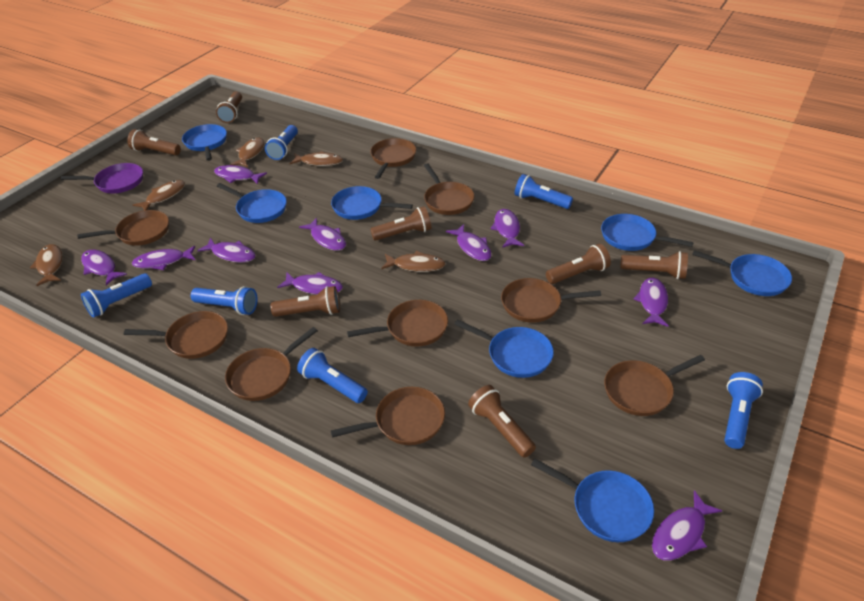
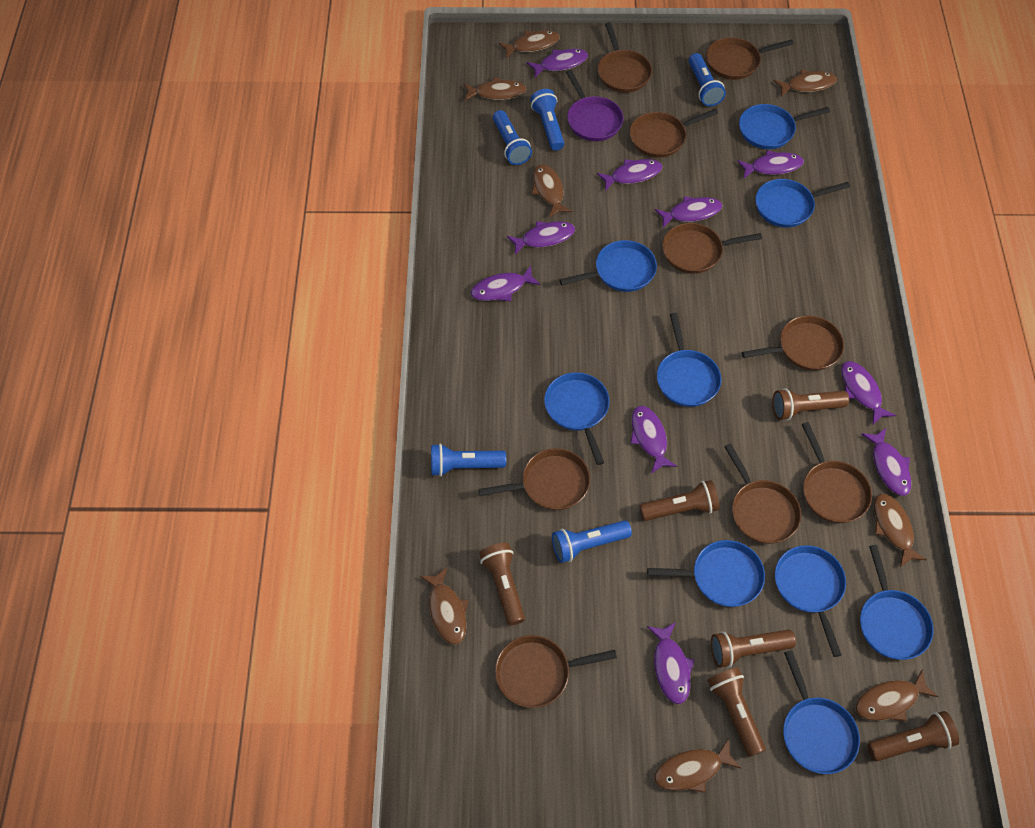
blue flashlight: [81,273,152,318] [191,286,257,315] [265,125,298,160] [297,348,368,403] [515,174,573,209] [724,372,763,449] = 6 -> [431,444,506,477] [493,110,532,165] [530,89,564,151] [552,520,632,563] [689,53,726,106] = 5
blue pan: [182,124,227,161] [217,183,287,223] [331,186,413,220] [454,320,554,378] [531,458,654,542] [601,214,694,251] [692,250,792,296] = 7 -> [544,372,610,465] [559,240,657,292] [647,540,765,607] [657,313,721,407] [739,104,830,149] [755,179,850,228] [775,545,846,657] [783,650,860,774] [860,545,934,660] = 9
brown fish: [30,244,63,286] [133,180,185,210] [230,138,264,167] [289,151,343,166] [381,251,445,272] = 5 -> [420,567,468,645] [464,77,526,101] [499,30,560,59] [531,164,572,217] [654,738,741,793] [774,70,837,97] [855,669,938,721] [874,494,927,567] = 8
brown flashlight: [127,129,181,155] [216,92,242,123] [271,286,340,317] [370,206,431,241] [468,385,536,458] [546,244,611,284] [620,251,688,279] = 7 -> [479,543,525,626] [640,480,720,521] [707,667,766,757] [711,630,796,668] [772,388,849,420] [867,711,959,761] = 6

